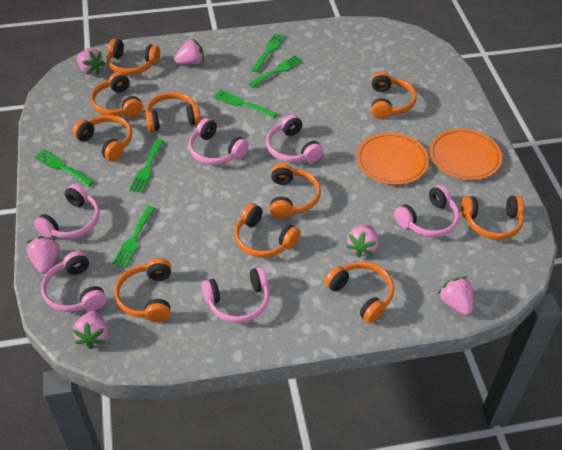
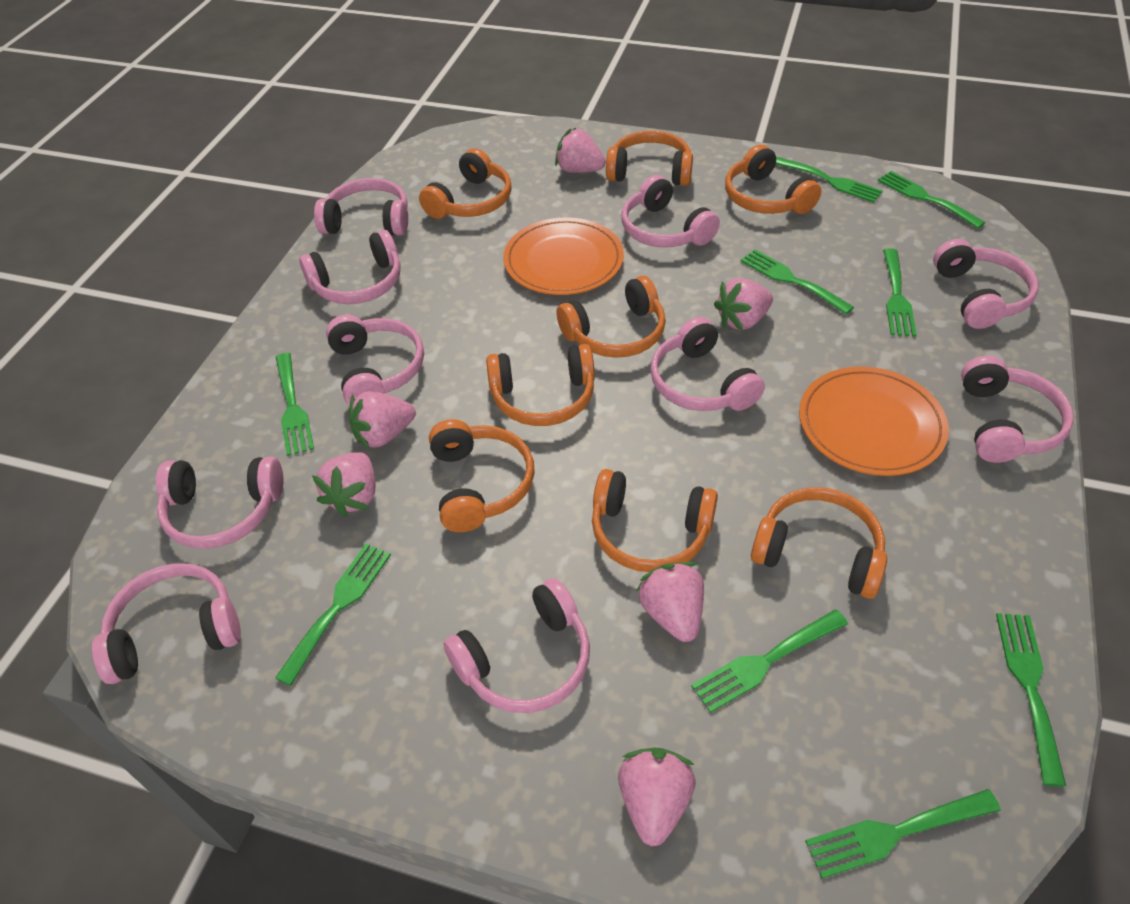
green fork: [34,149,94,186] [112,206,155,268] [129,139,164,193] [213,90,277,118] [248,55,303,88] [252,33,285,72] = 6 -> [275,544,391,686] [276,353,314,456] [691,609,848,713] [741,249,854,314] [775,157,883,203] [805,789,1001,879] [878,171,986,229] [883,248,917,337] [996,613,1066,787] = 9
orange headphones: [72,115,132,161] [90,72,143,117] [107,39,160,75] [114,258,171,322] [145,92,201,132] [234,203,301,258] [270,163,321,219] [325,262,394,323] [371,72,417,119] [461,196,524,240] = 10 -> [419,148,512,219] [429,419,535,532] [486,344,595,426] [557,276,666,358] [592,469,718,572] [606,131,693,186] [725,144,821,214] [751,487,887,599] = 8
pink headphones: [34,184,100,239] [41,251,106,312] [188,118,249,165] [202,267,269,323] [266,114,323,163] [394,185,460,237] = 6 -> [92,563,241,684] [156,457,284,549] [299,230,401,304] [314,178,408,236] [326,315,424,405] [444,578,590,713] [621,175,720,247] [650,317,765,411] [933,239,1039,329] [961,355,1074,463] = 10

